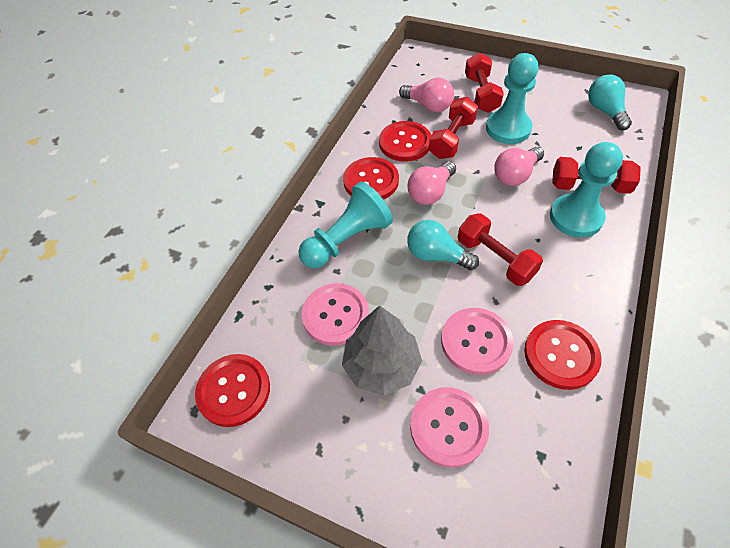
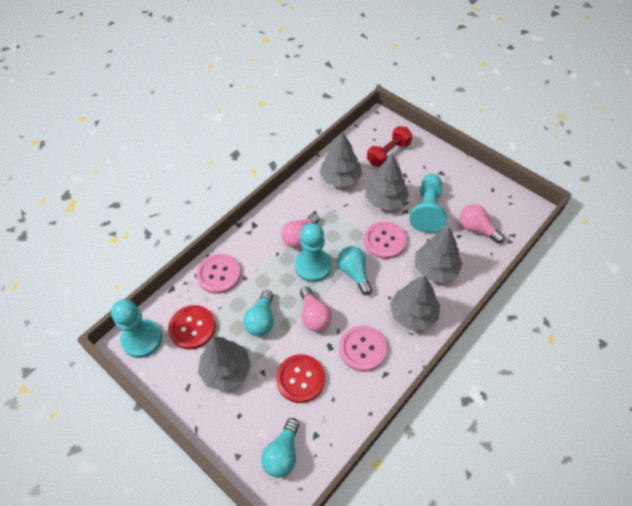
grey tree: [342,305,422,396] = 1 -> [198,337,251,391] [319,131,362,187] [365,154,409,210] [390,275,440,330] [415,227,463,283] = 5
red button: [195,354,270,427] [343,157,399,200] [379,121,431,162] [524,320,602,390] = 4 -> [168,305,216,349] [276,354,325,403] = 2
red dumbbell: [429,97,478,159] [458,213,543,286] [465,53,504,113] [552,157,641,194] = 4 -> [367,126,412,167] = 1
turquoise light bulb: [407,220,479,270] [588,74,632,130] = 2 -> [243,290,274,336] [261,418,299,478] [337,246,372,295] = 3

